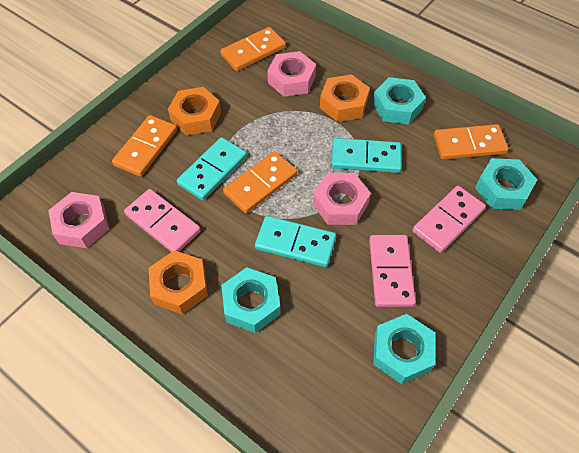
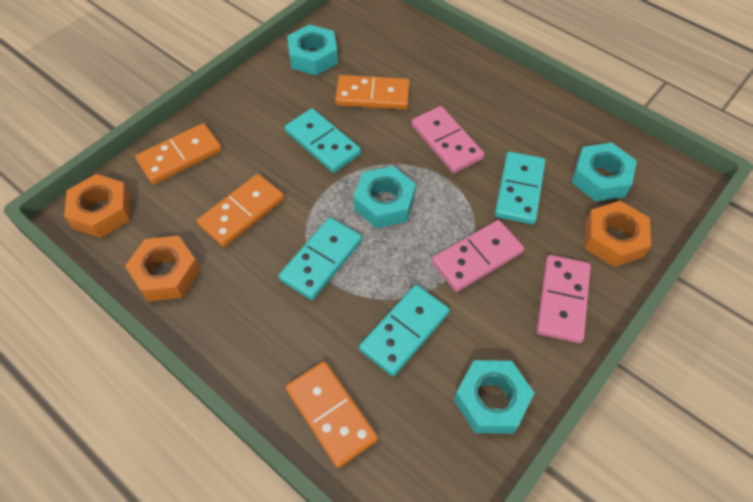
pink nut: [48,192,109,248] [267,51,316,97] [313,173,371,225] = 3 -> none = 0
turquoise domino: [177,137,247,201] [255,216,336,267] [331,138,402,173] = 3 -> [279,217,362,300] [285,108,361,173] [359,285,450,376] [495,152,546,224] = 4

